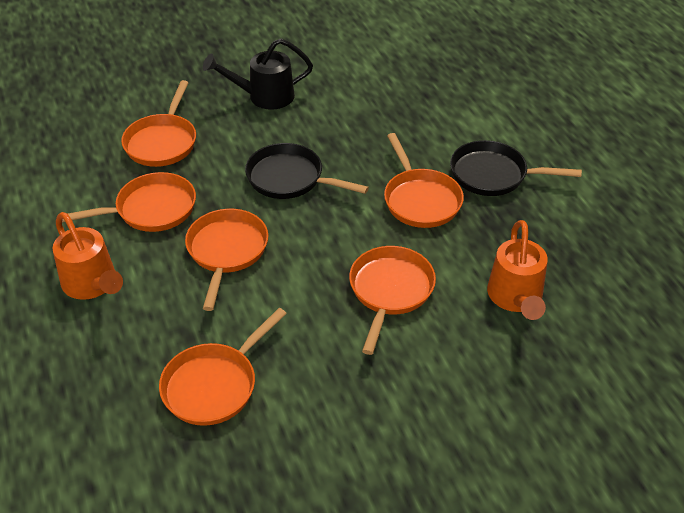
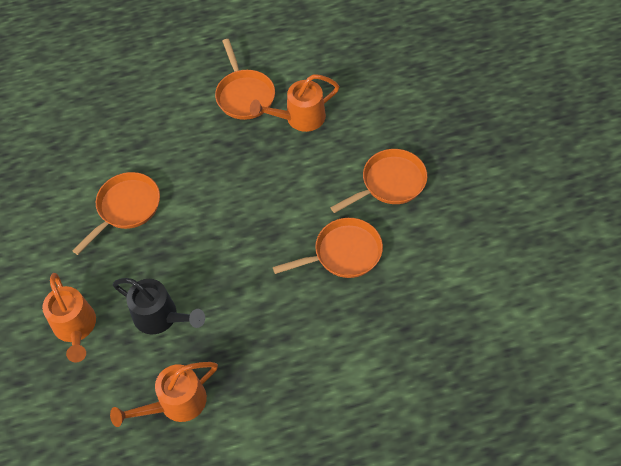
black pan: [245,143,369,199] [450,140,582,196] = 2 -> none = 0
orange pan: [62,172,196,232] [121,80,196,167] [159,308,287,426] [185,209,268,311] [349,246,436,355] [384,133,464,228] = 6 -> [72,172,160,255] [215,39,275,120] [273,218,383,278] [330,149,427,213] = 4
orange watering can: [52,212,123,300] [487,220,548,320] = 2 -> [42,273,96,362] [110,362,218,427] [250,74,339,132] = 3

